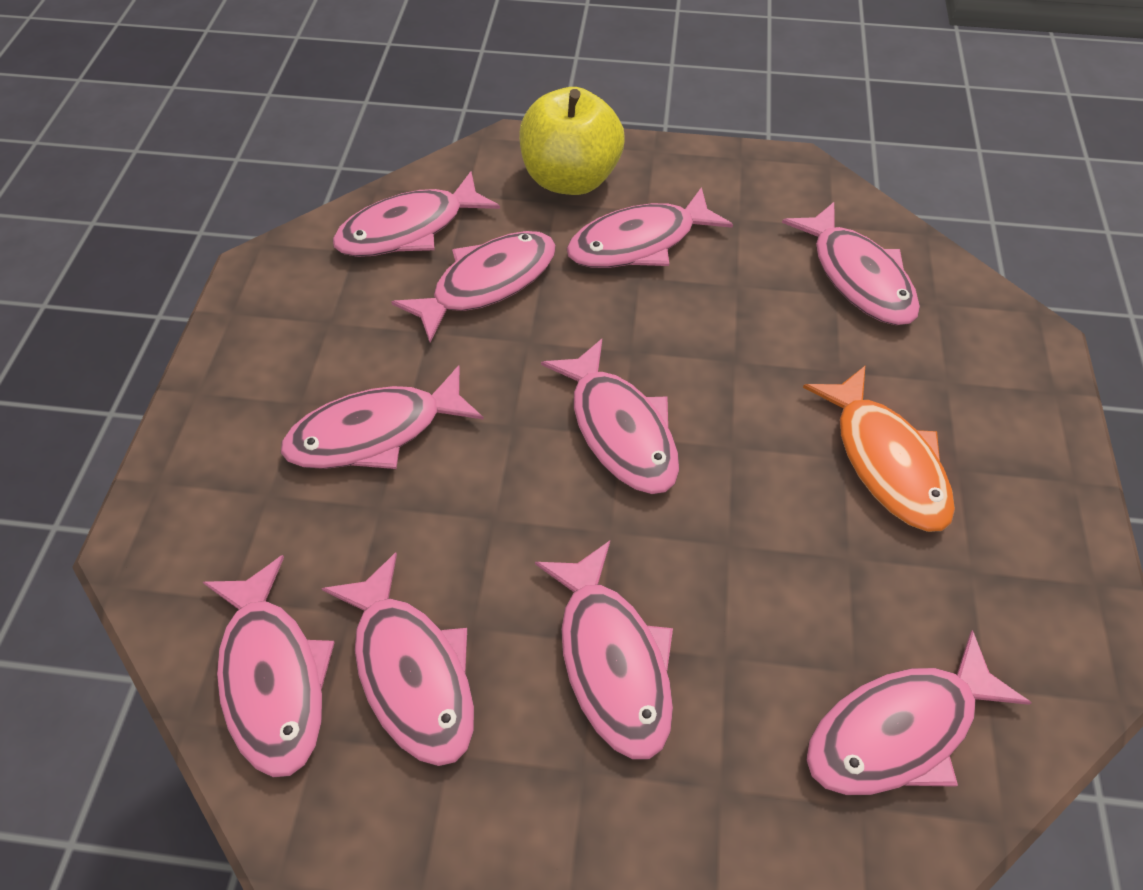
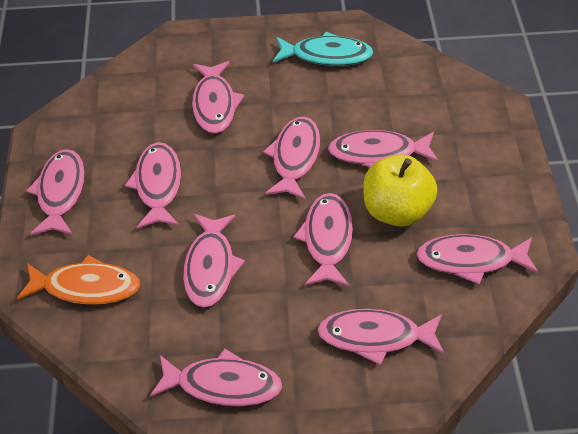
turquoise fish: none = 0 -> [273,32,374,66] = 1

